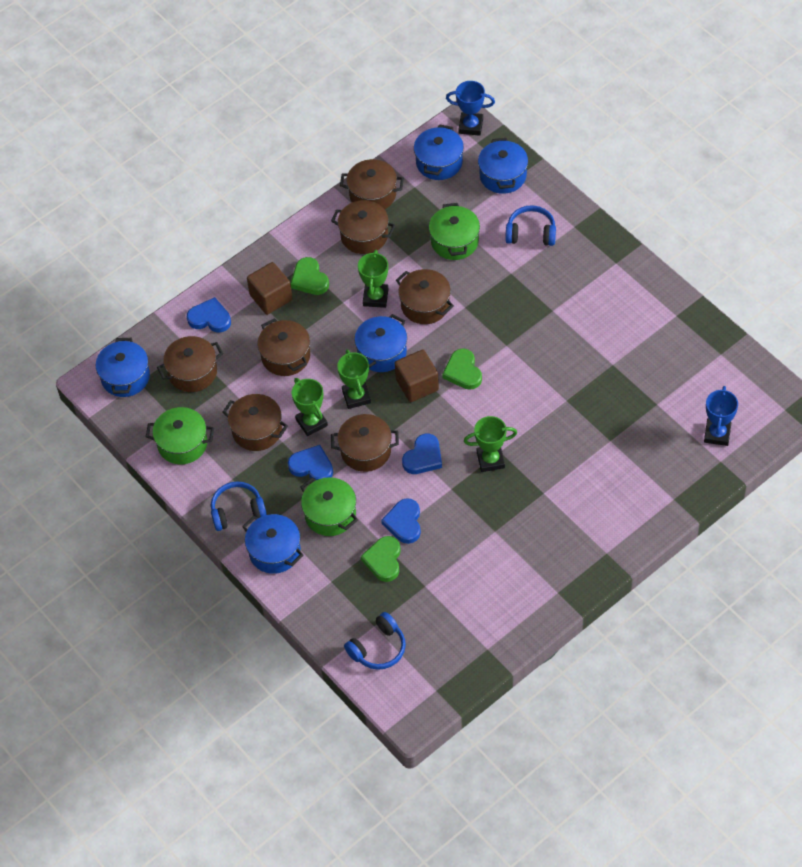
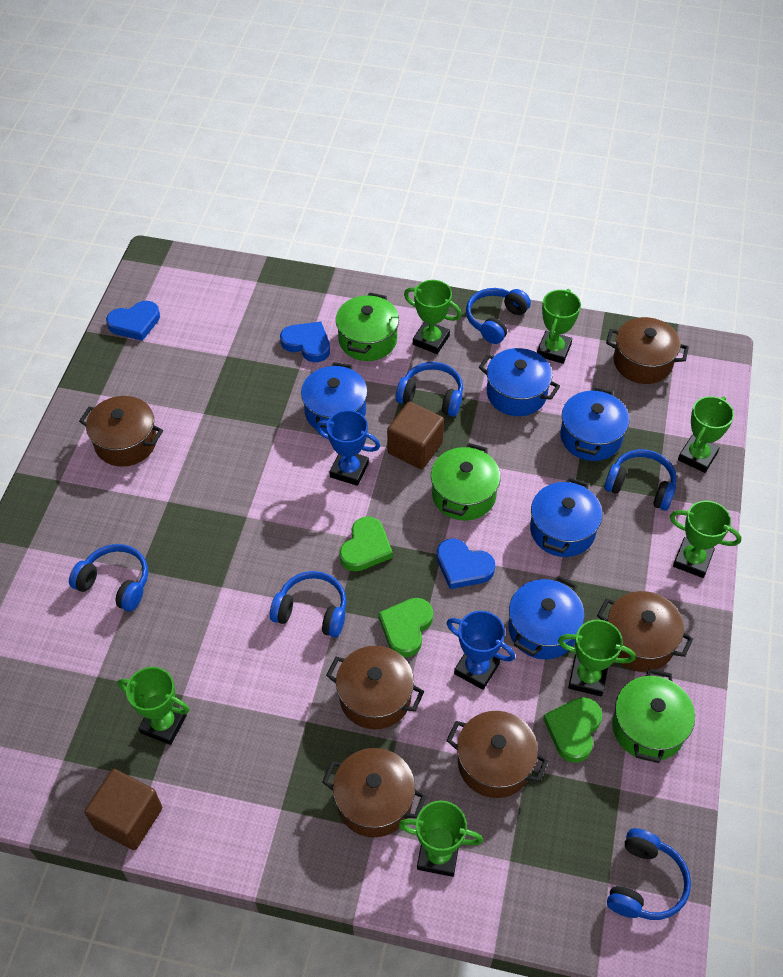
blue headphones: [211,481,267,531] [344,612,406,670] [505,205,556,246] = 3 -> [69,544,148,612] [270,571,347,637] [396,362,463,417] [466,288,531,344] [604,449,677,511] [607,828,691,920] = 6
blue heart: [187,297,231,333] [288,445,333,480] [381,498,421,544] [402,434,442,474] = 4 -> [106,301,160,341] [280,322,330,362] [437,538,495,589] = 3
brown pot: [157,336,223,392] [222,394,288,451] [257,318,310,376] [331,200,396,254] [331,414,399,472] [340,159,404,209] [396,269,454,324] = 7 -> [79,396,163,467] [322,748,426,837] [326,646,424,729] [446,711,548,798] [597,591,693,672] [606,317,689,384] = 6
green trophy: [292,378,328,436] [337,349,371,409] [358,250,388,308] [464,416,517,472] = 4 -> [117,667,190,745] [398,800,483,877] [404,280,462,354] [537,289,581,364] [558,620,636,697] [670,500,742,578] [678,396,734,473] = 7

